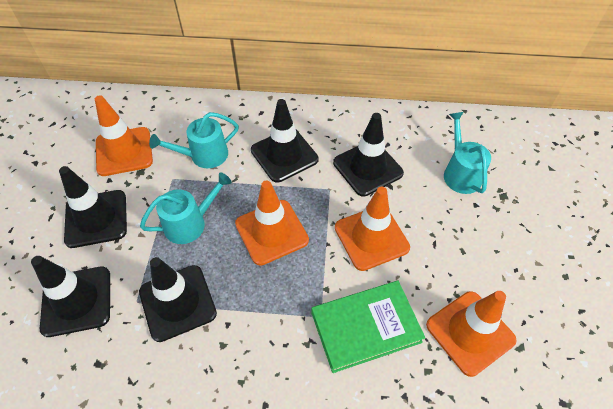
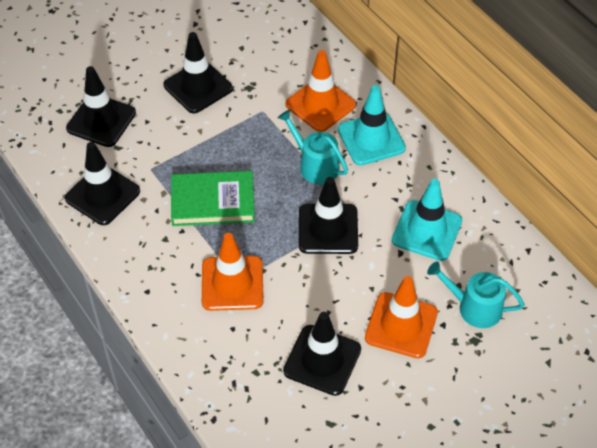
orange traffic cone: [95,95,153,176] [235,180,309,266] [335,187,410,271] [426,291,517,377] = 4 -> [202,233,264,311] [285,50,356,132] [365,276,438,359] = 3
turquoise traffic cone: none = 0 -> [338,85,406,166] [392,179,462,261] = 2
turquoise watering can: [140,172,232,244] [149,112,239,168] [444,112,491,194] = 3 -> [278,109,348,184] [427,261,525,328] = 2

